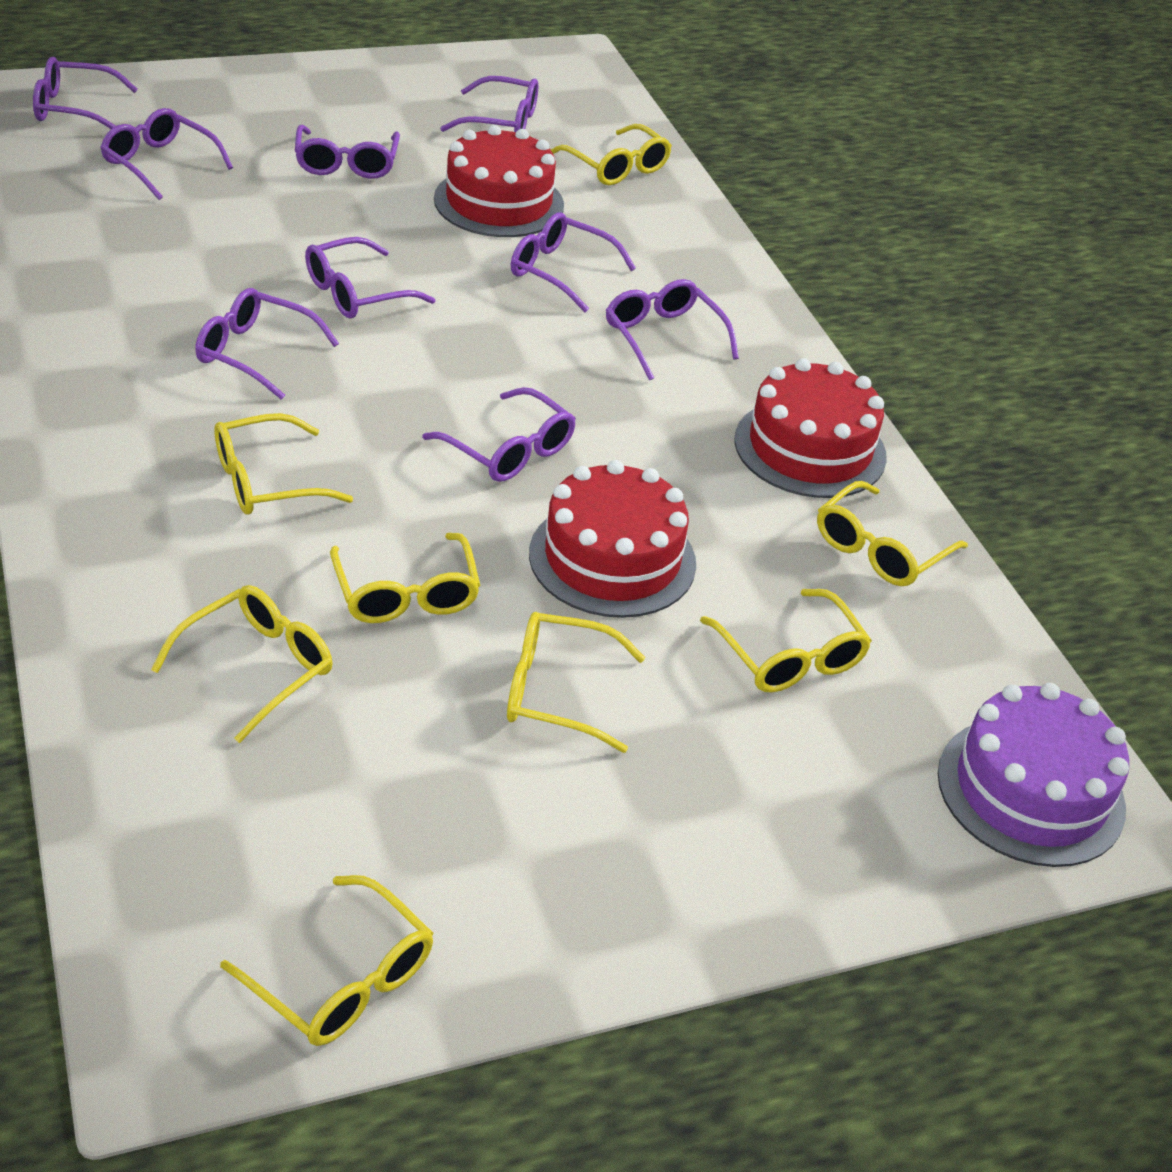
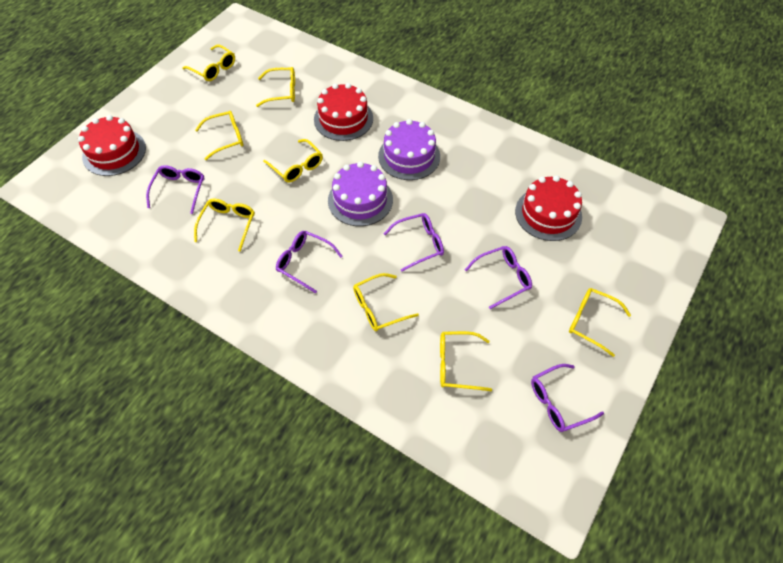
purple cake: [938,683,1129,867] = 1 -> [328,162,393,226] [378,119,440,180] = 2
purple glasses: [33,57,138,129] [100,108,233,200] [195,288,339,400] [295,125,400,179] [305,237,436,319] [422,387,576,482] [440,76,538,132] [511,212,636,312] [606,279,739,381] = 9 -> [146,165,204,214] [276,231,343,293] [384,213,444,272] [465,246,532,309] [531,364,604,432] = 5

